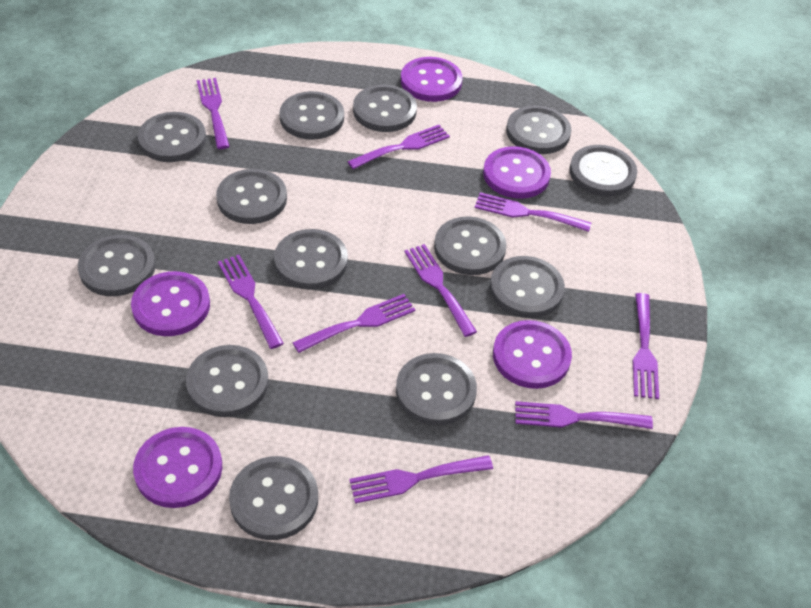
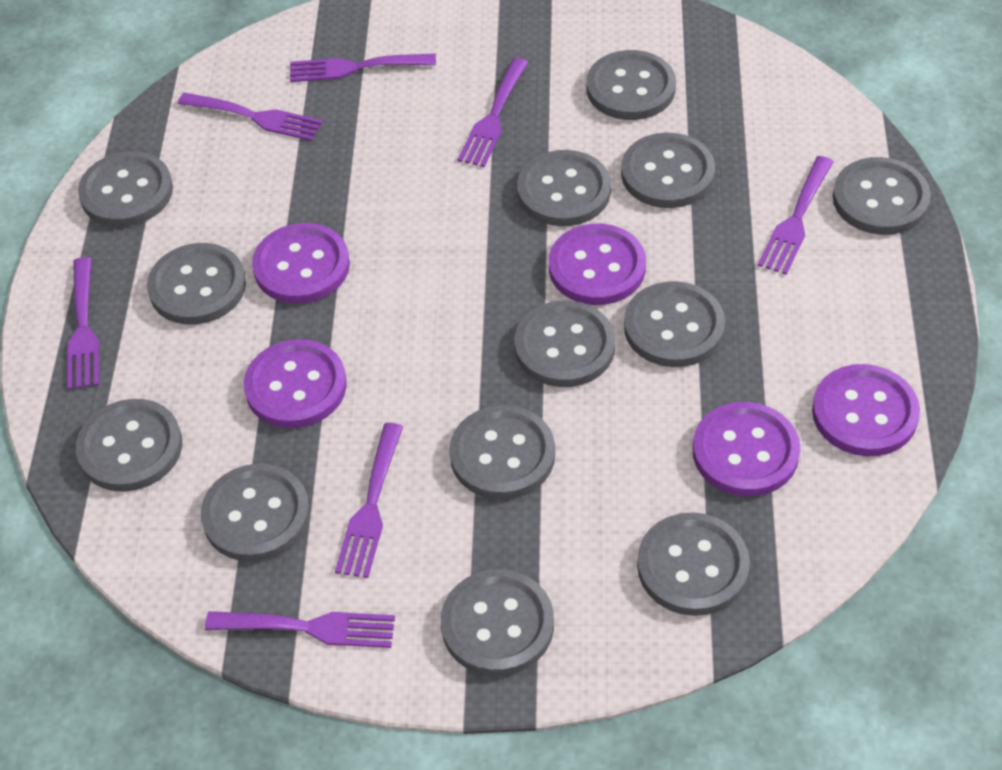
purple fork: [197,78,230,149] [218,255,284,349] [292,294,415,353] [347,125,450,169] [349,455,493,503] [404,244,477,337] [475,192,591,232] [515,401,653,429] [633,293,659,399] = 9 -> [67,257,99,390] [178,92,323,141] [205,611,395,648] [290,54,436,82] [335,423,403,578] [458,58,529,167] [758,156,834,275] = 7

